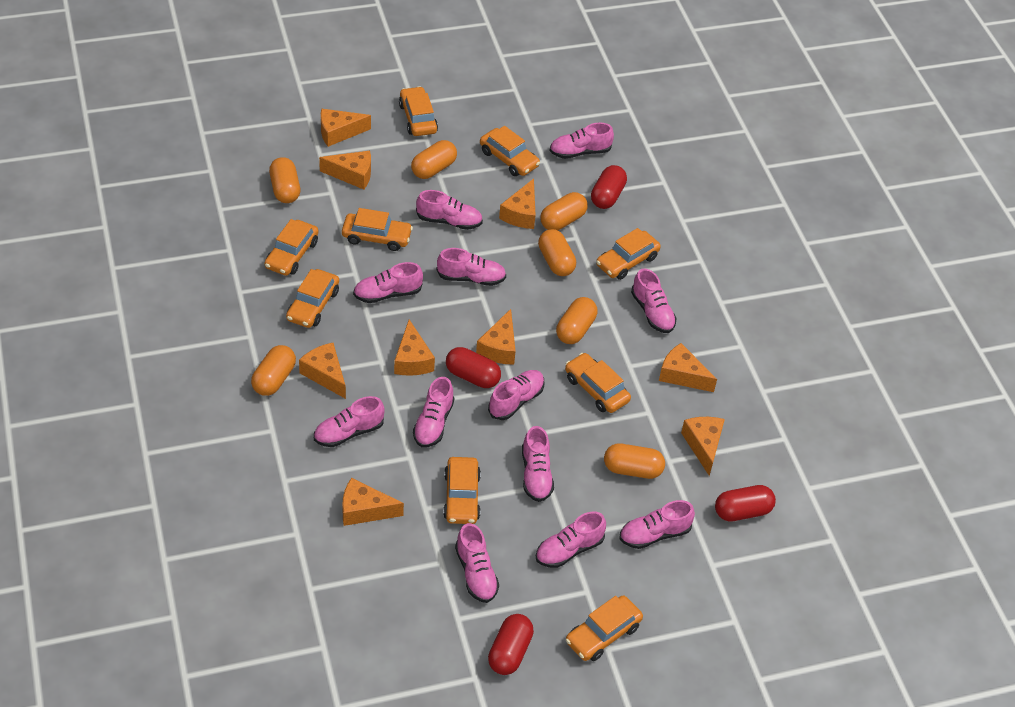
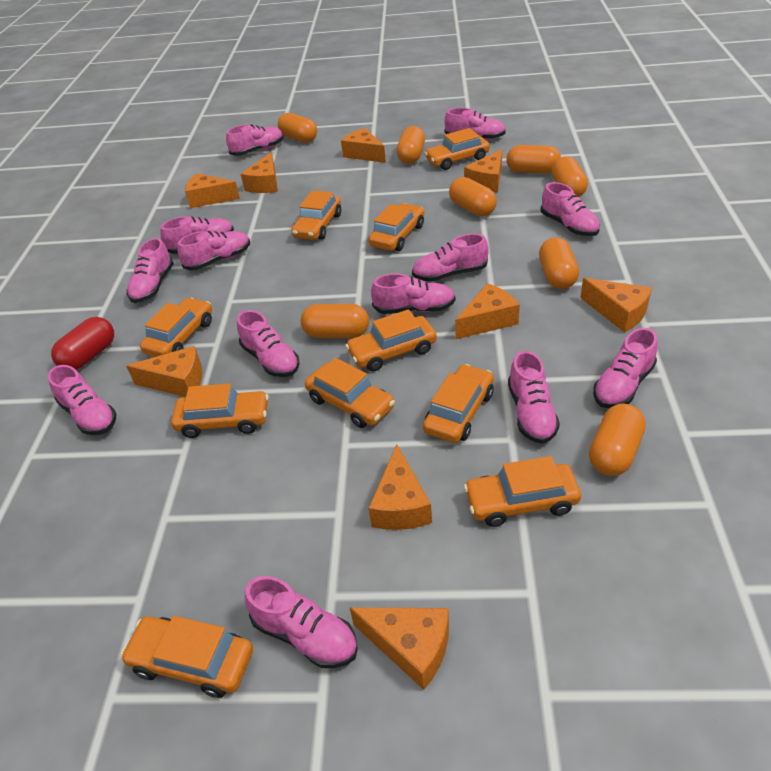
orange capsule: [251,345,296,396] [269,157,300,203] [411,140,457,179] [538,229,576,276] [540,192,588,230] [556,297,598,344] [604,443,665,479] = 7 -> [278,113,317,143] [301,304,369,338] [397,126,425,164] [449,177,497,216] [506,145,561,173] [539,237,579,289] [551,156,588,197] [589,404,646,476] = 8
orange car: [264,219,319,276] [286,269,339,328] [342,208,413,251] [399,86,438,136] [443,457,481,524] [480,126,540,176] [565,353,631,413] [566,595,643,661] [596,228,661,280] = 9 -> [121,616,253,698] [140,298,212,357] [171,383,269,438] [291,190,341,240] [305,358,395,428] [345,309,437,371] [368,203,424,251] [423,364,494,443] [425,128,490,170] [464,456,581,527] = 10
pink shoe: [314,396,385,447] [353,262,423,303] [413,377,454,447] [416,190,483,230] [437,248,506,286] [455,523,499,603] [488,370,544,420] [522,426,554,502] [536,511,606,568] [549,123,614,159] [619,500,695,549] [631,268,676,333] = 12 -> [48,365,116,435] [127,238,174,303] [160,216,234,254] [177,231,250,271] [226,125,284,156] [237,310,300,377] [245,576,358,668] [371,273,456,314] [412,234,489,282] [444,108,506,140] [508,351,560,444] [541,182,600,236] [593,328,658,408] = 13
red capsule: [446,347,501,388] [488,614,534,675] [591,165,627,209] [715,485,776,521] = 4 -> [51,317,114,370] = 1

